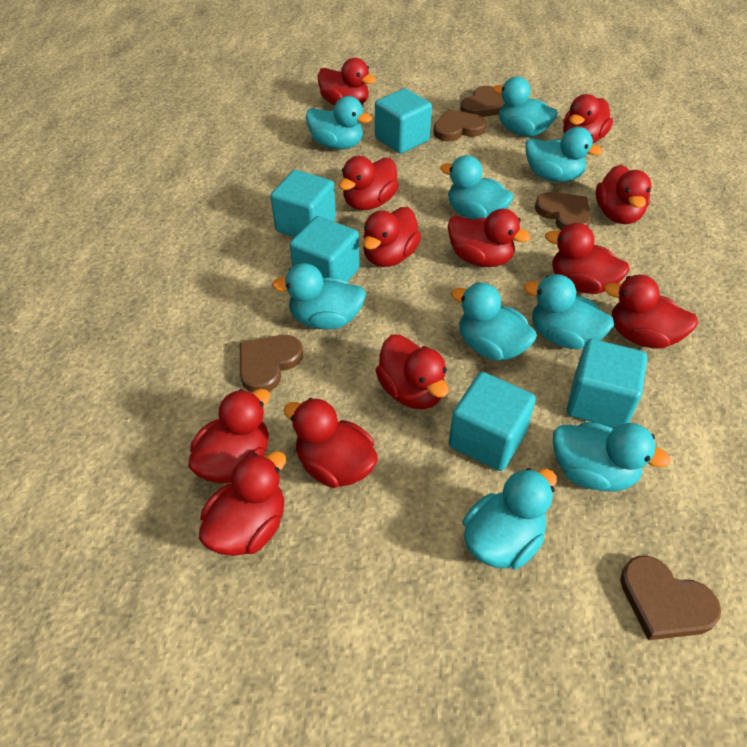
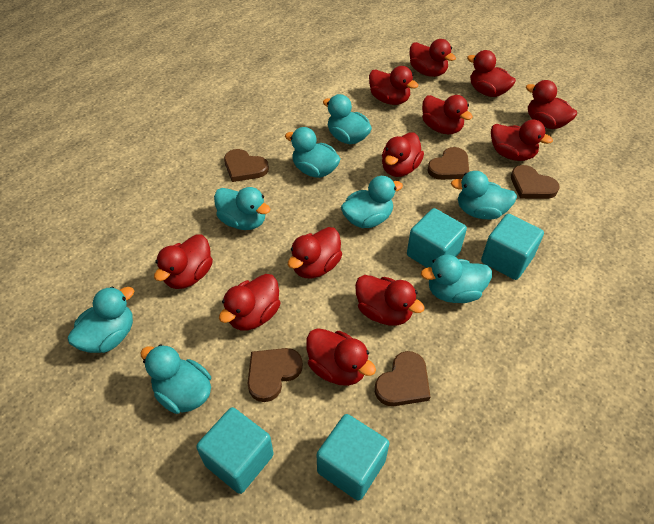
turquoise cube: [271,170,336,237] [290,216,360,282] [375,88,432,154] [449,372,536,471] [567,339,647,428] = 5 -> [196,407,274,494] [316,414,389,501] [407,208,467,268] [481,214,544,280] = 4
turquoise duck: [272,263,366,330] [306,96,372,150] [440,155,514,219] [451,283,537,361] [463,468,557,569] [492,77,558,137] [524,274,614,349] [525,127,603,182] [553,422,671,492] = 9 -> [68,287,134,353] [140,344,211,414] [214,187,271,230] [285,127,341,178] [323,94,372,144] [341,176,403,228] [421,255,492,303] [451,171,517,220] = 8

